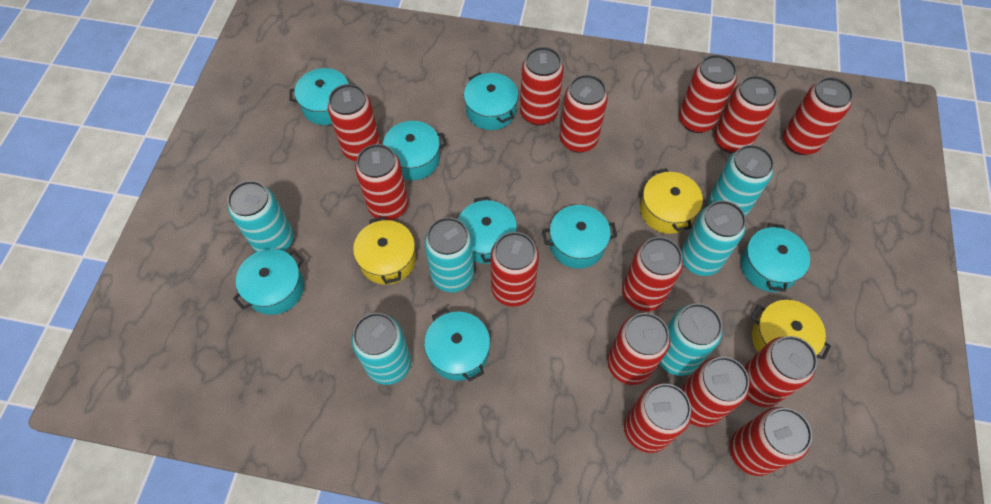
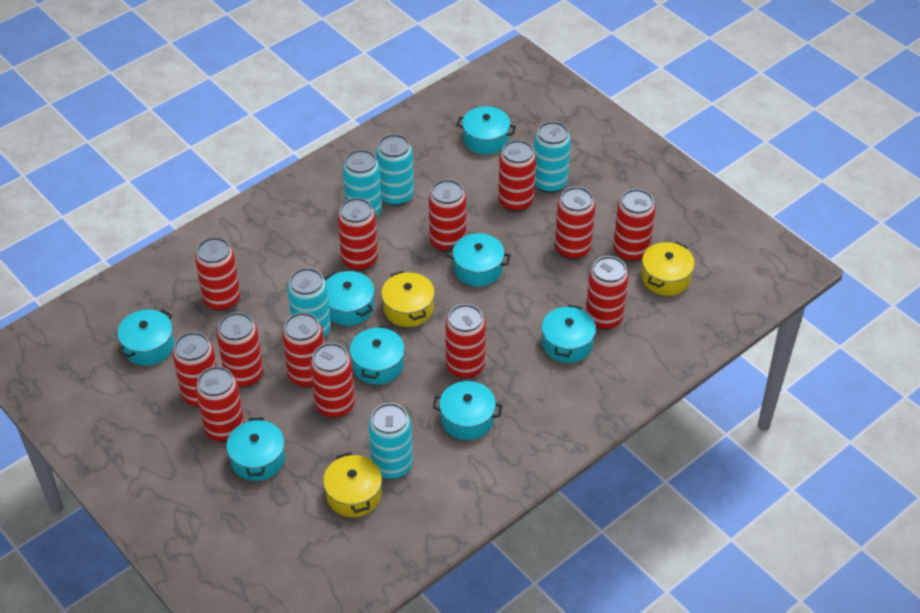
red can: [328,84,381,161] [355,144,408,220] [491,232,539,306] [520,47,564,125] [560,75,608,153] [607,313,670,385] [622,237,683,311] [624,383,692,453] [679,54,737,133] [680,357,749,427] [714,76,777,154] [730,407,812,476] [743,336,817,407] [783,77,853,155] = 14 -> [172,332,217,407] [195,237,241,311] [196,366,245,442] [217,312,264,387] [282,312,324,388] [310,343,355,418] [337,198,378,271] [429,179,466,252] [445,304,486,379] [498,140,536,212] [555,187,595,260] [586,256,629,330] [613,189,656,262] = 13
turquoise can: [227,181,294,252] [351,313,411,385] [424,217,474,292] [659,303,722,376] [681,200,746,276] [708,145,774,217] = 6 -> [287,268,331,338] [343,150,382,216] [368,403,413,479] [376,134,414,206] [534,121,571,193] = 5

